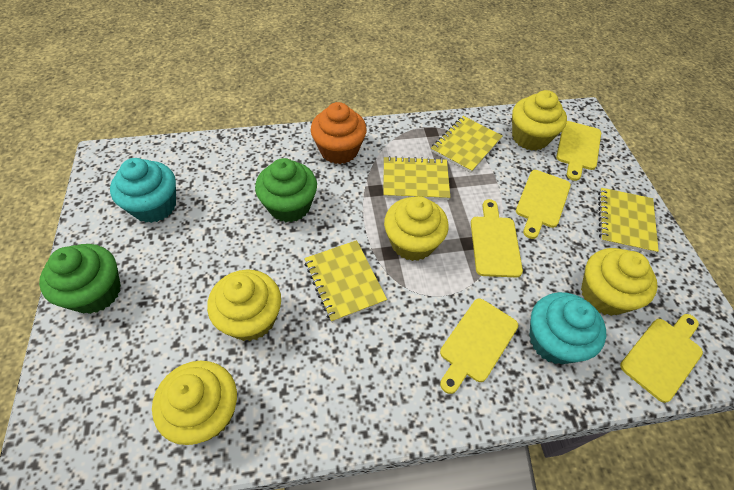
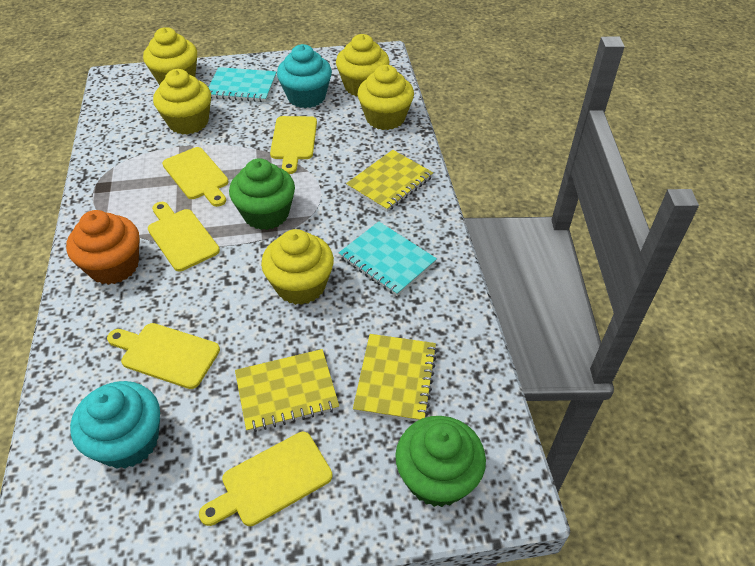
turquoise notebook: none = 0 -> [208,67,277,102] [339,222,437,296] = 2
yellow notebook: [304,240,387,323] [383,156,450,200] [431,116,503,173] [598,188,659,254] = 4 -> [235,349,339,432] [346,150,433,212] [353,334,437,421] = 3

